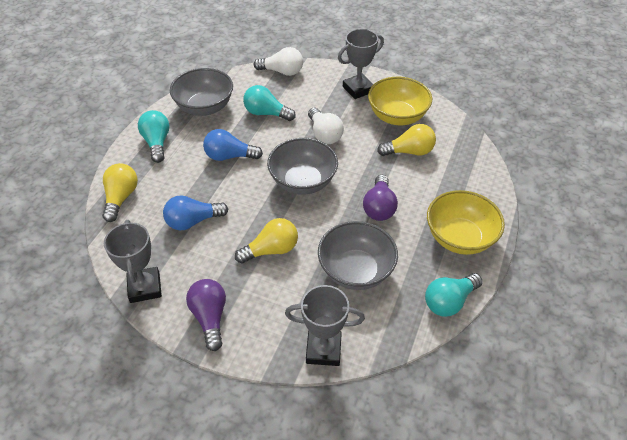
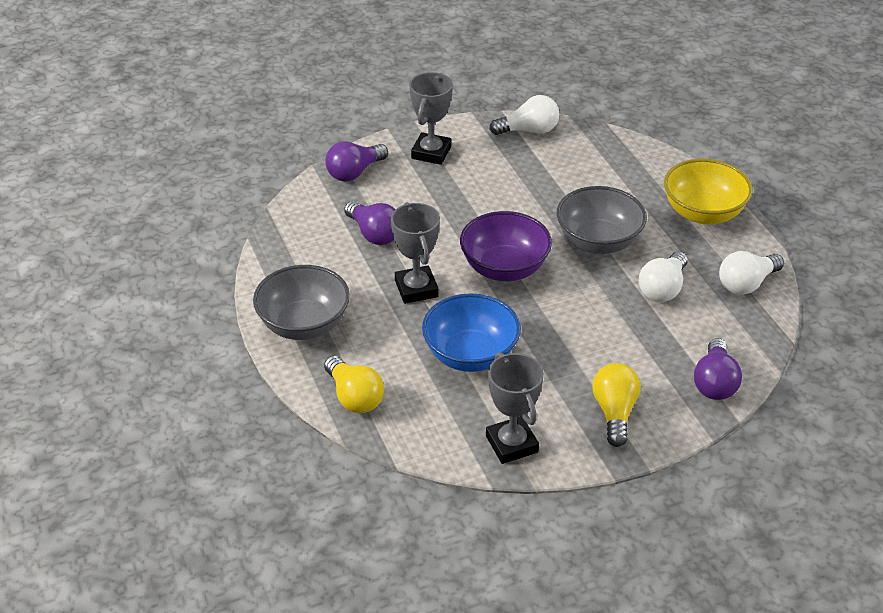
blue bowl: none = 0 -> [422,293,521,372] = 1
blue light bulb: [163,195,228,230] [203,129,263,161] = 2 -> none = 0
grey bowl: [170,68,233,116] [267,138,338,195] [318,221,398,290] = 3 -> [253,265,350,340] [557,186,647,254] = 2
purple bowl: none = 0 -> [460,211,552,281] = 1
purple light bulb: [186,279,226,351] [363,175,398,221] = 2 -> [325,141,388,182] [344,201,395,245] [694,338,742,400] = 3
turquoise light bulb: [138,110,169,163] [243,85,296,121] [425,273,483,317] = 3 -> none = 0
white light bulb: [254,47,303,76] [308,108,344,144] = 2 -> [489,95,559,135] [639,251,688,302] [719,251,784,295] = 3
yellow bowl: [368,77,432,125] [427,190,505,255] = 2 -> [664,159,753,224] = 1
yellow light bulb: [102,163,138,222] [235,218,298,264] [377,124,436,156] = 3 -> [324,356,384,413] [592,363,641,447] = 2

